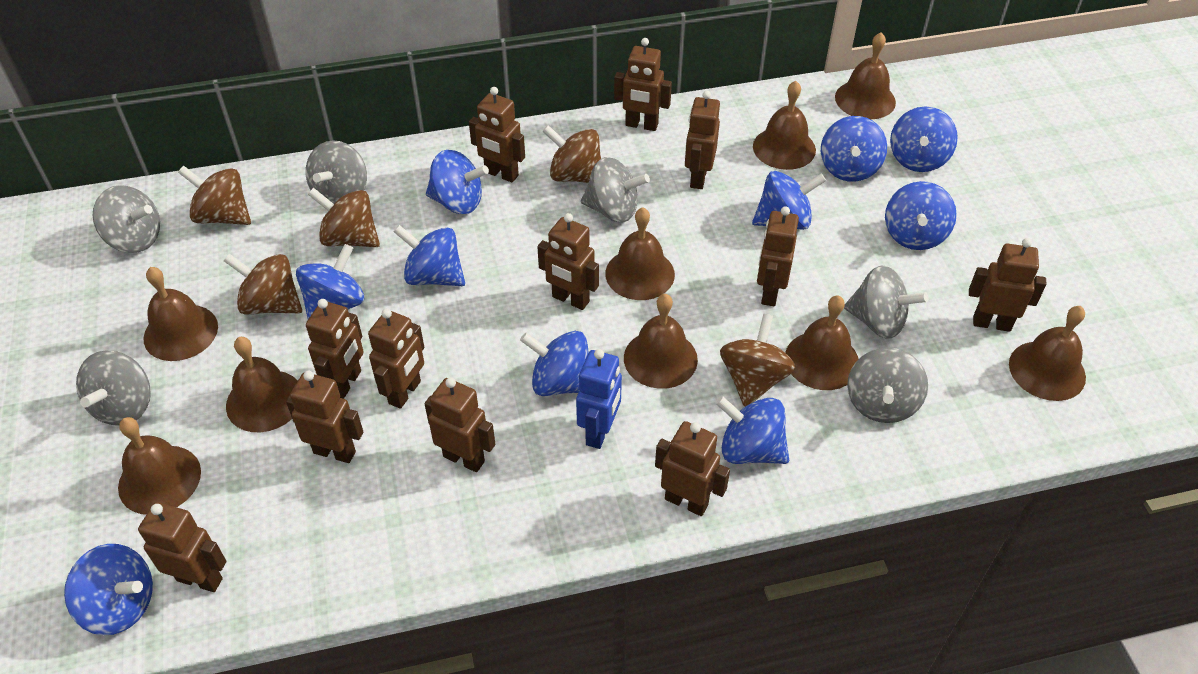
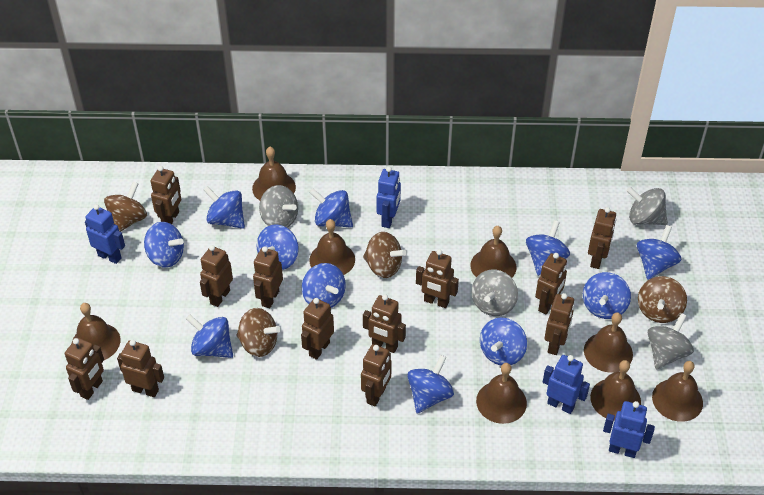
blue robot: [576,349,622,449] = 1 -> [85,204,125,264] [377,167,401,228] [543,355,590,414] [603,401,655,458] = 4
blue spinning top: [64,544,153,635] [296,244,364,319] [394,225,465,286] [426,150,489,214] [520,331,589,396] [715,396,789,464] [752,171,826,230] [821,116,887,182] [885,181,957,250] [890,107,958,172] = 10 -> [144,222,184,268] [186,314,233,358] [203,186,245,229] [257,225,299,270] [302,263,346,308] [309,189,353,228] [407,355,454,414] [480,318,527,366] [526,220,570,276] [583,272,631,319] [637,225,681,280] = 11
brown bell: [118,417,201,515] [143,267,218,361] [226,337,298,432] [605,207,675,300] [624,294,698,389] [753,81,816,170] [785,295,859,390] [835,32,896,119] [1009,306,1086,401] = 9 -> [72,303,121,360] [252,147,296,200] [309,219,355,275] [470,226,516,278] [476,363,527,424] [584,312,633,373] [590,360,641,421] [652,361,703,422] = 8
brown spinning top: [178,166,251,225] [224,254,302,315] [308,188,380,247] [542,125,601,183] [720,314,795,407] = 5 -> [104,182,147,232] [236,308,281,357] [363,232,407,278] [638,276,687,323] = 4
grey spinning top: [76,351,151,426] [93,185,160,253] [306,140,367,204] [581,157,650,222] [844,265,928,339] [847,348,928,423] = 6 -> [259,185,298,228] [471,270,518,316] [626,187,668,225] [648,313,694,370] = 4

